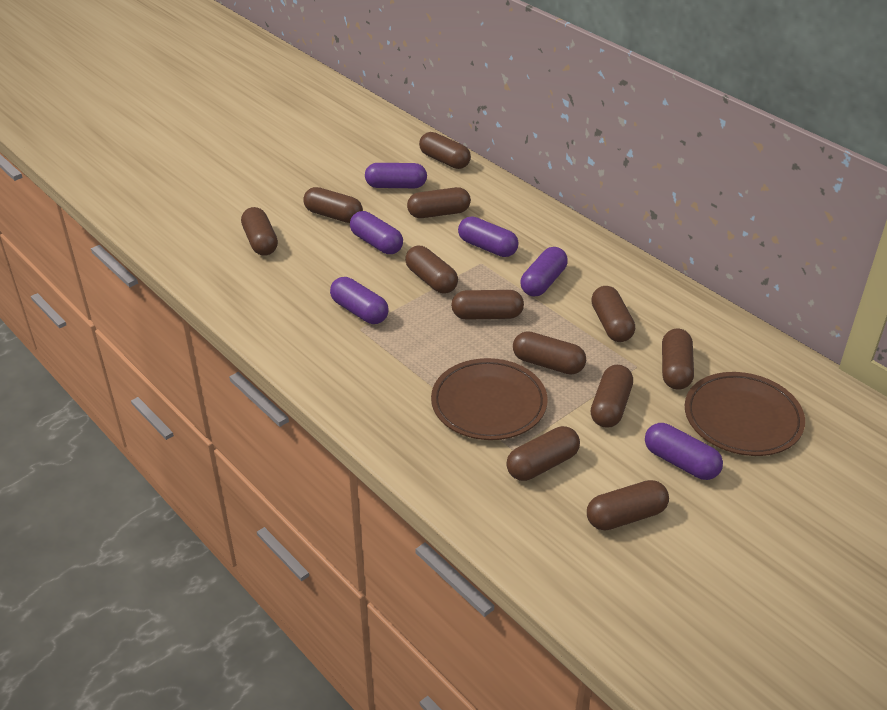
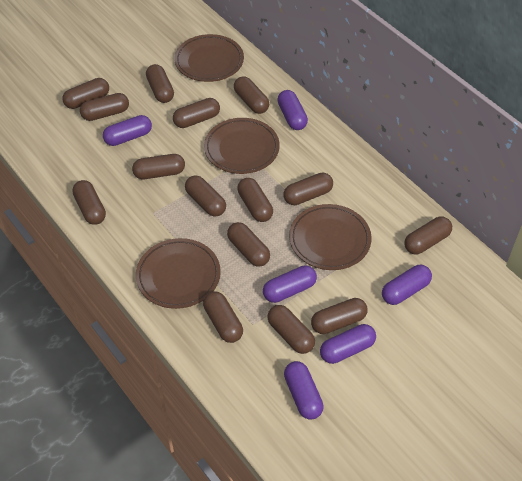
brown capsule: [241,207,278,256] [303,187,363,223] [405,246,458,294] [407,187,471,218] [419,132,471,169] [451,290,524,320] [506,426,580,481] [513,331,586,375] [587,480,669,530] [591,286,635,342] [591,365,633,428] [662,329,694,390] = 12 -> [62,78,109,109] [72,180,106,225] [80,93,129,121] [132,154,185,179] [146,64,174,103] [173,98,220,128] [185,175,226,217] [203,291,243,343] [227,222,270,267] [234,76,269,114] [237,178,273,222] [267,305,315,354] [283,173,333,205] [311,298,368,334] [404,217,452,254] = 15
brown plate: [431,358,548,440] [685,372,805,456] = 2 -> [136,238,221,309] [174,34,244,82] [204,118,280,174] [289,204,372,270] = 4

